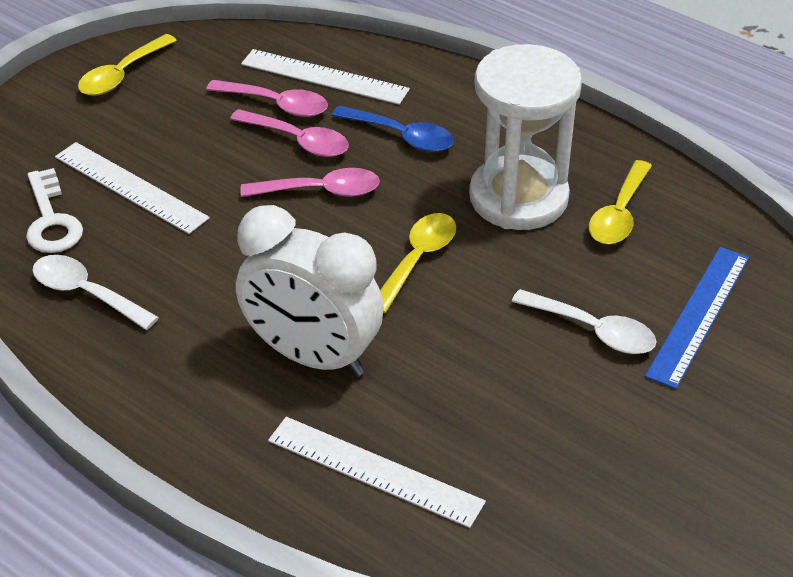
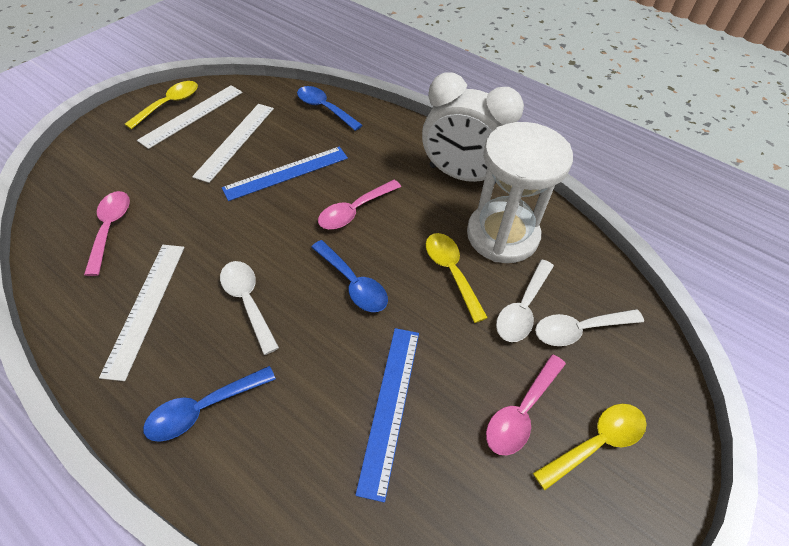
blue ruler: [645,247,749,389] = 1 -> [222,147,348,201] [355,328,419,503] = 2
blue spoon: [332,106,454,152] = 1 -> [143,366,276,442] [297,86,362,131] [311,240,388,312] = 3
white key: [26,168,83,253] = 1 -> none = 0
white spoon: [32,255,159,330] [511,289,657,354] = 2 -> [220,261,279,355] [496,259,554,342] [535,309,644,346] = 3

